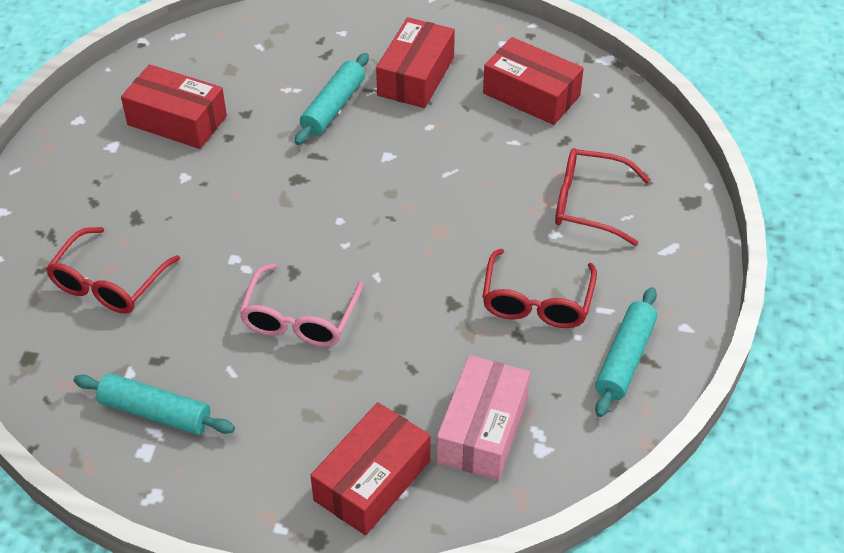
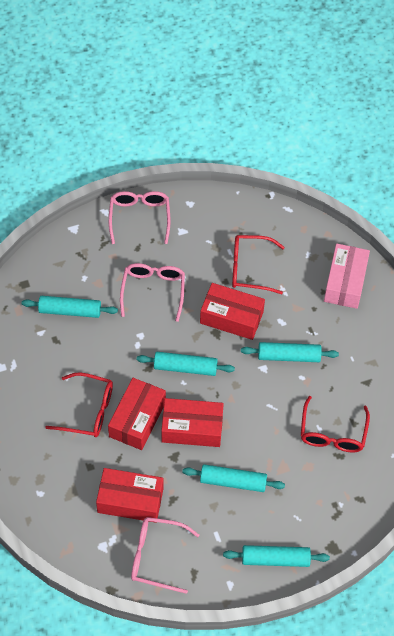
pink glasses: [239,263,364,347] = 1 -> [109,191,170,244] [120,263,185,322] [131,517,199,594] = 3
turquoise rolling pin: [74,373,235,435] [295,53,369,145] [595,287,658,417] = 3 -> [21,296,118,318] [137,352,235,376] [182,464,285,492] [223,545,330,567] [241,342,339,362] = 5

